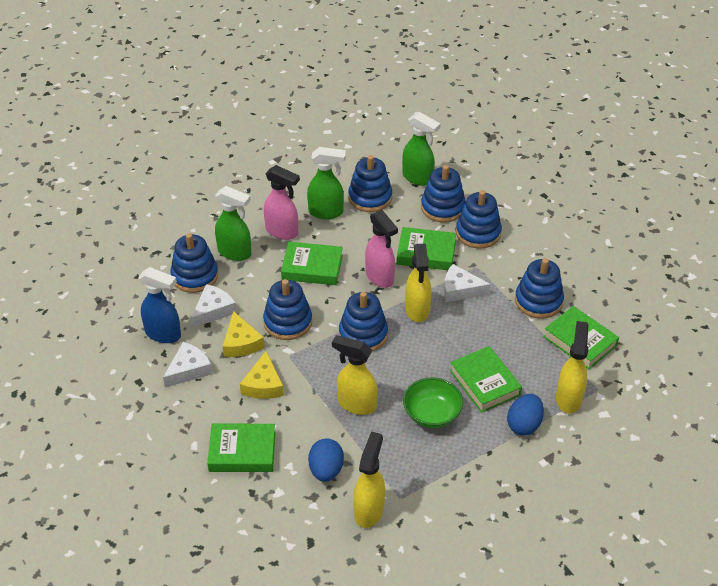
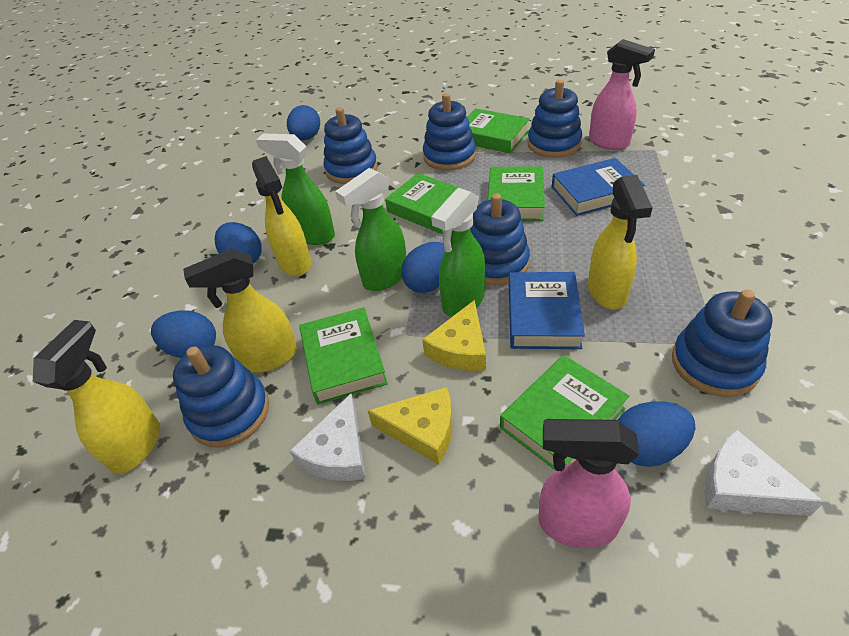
blue book: none = 0 -> [509,272,585,349] [552,158,645,216] = 2
blue egg: [308,438,344,482] [507,394,544,436] = 2 -> [151,310,216,358] [215,222,262,264] [287,105,320,140] [401,242,445,293] [617,401,695,467] = 5
blue spray bottle: [139,267,181,343] = 1 -> none = 0
blue stacking toy: [170,233,218,293] [263,279,312,340] [339,292,388,352] [348,155,392,212] [421,165,466,222] [456,190,502,249] [515,258,564,318] = 7 -> [173,345,269,448] [324,107,377,184] [423,93,476,171] [470,193,530,286] [528,80,582,158] [672,290,773,397] = 6
green bowl: [403,377,463,428] = 1 -> none = 0
white cheese: [163,342,212,387] [191,284,237,328] [444,264,491,302] = 3 -> [290,394,366,481] [705,429,824,516] = 2

